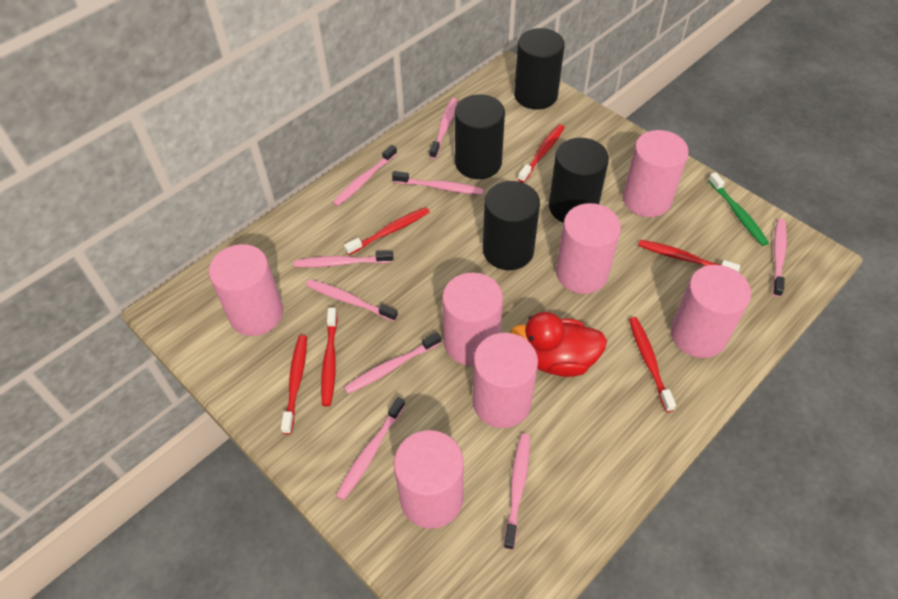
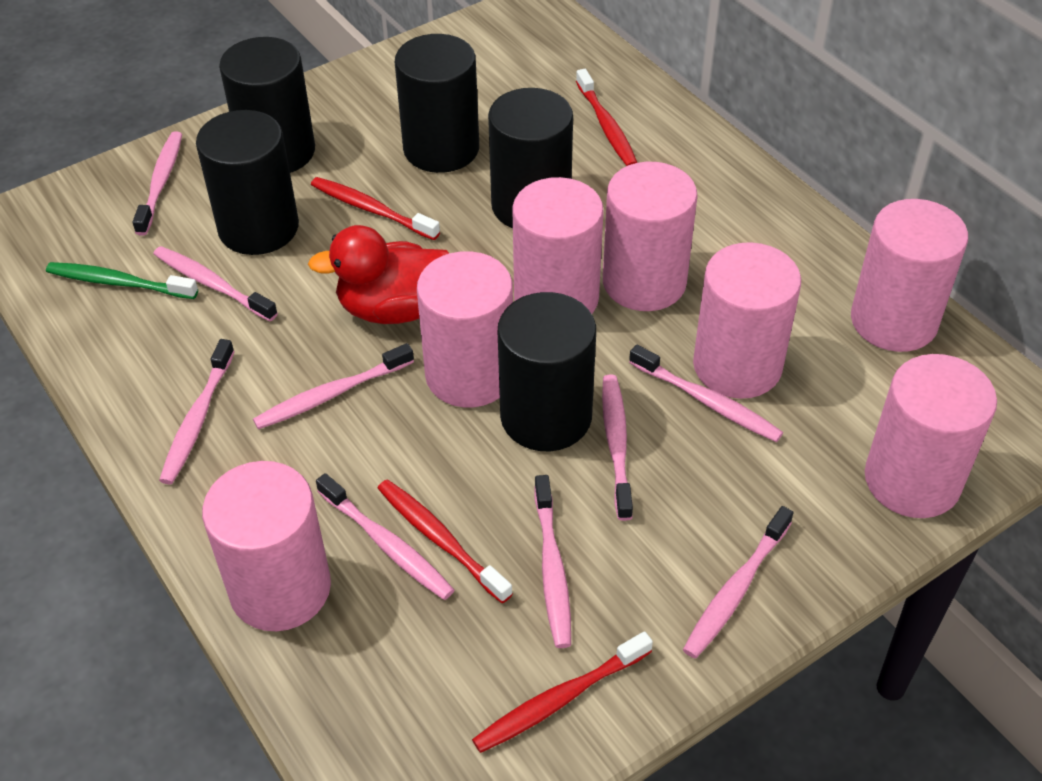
black cylinder: [455,94,505,179] [483,181,540,270] [514,28,565,109] [549,138,609,223] = 4 -> [196,110,299,255] [219,37,315,173] [395,34,479,173] [488,88,573,228] [498,292,596,451] = 5
red toothbrush: [281,335,307,434] [321,307,337,406] [344,207,430,255] [518,124,564,183] [629,317,676,412] [638,240,740,272] = 6 -> [311,177,440,240] [378,479,513,603] [472,631,653,753] [576,69,637,166] = 4

